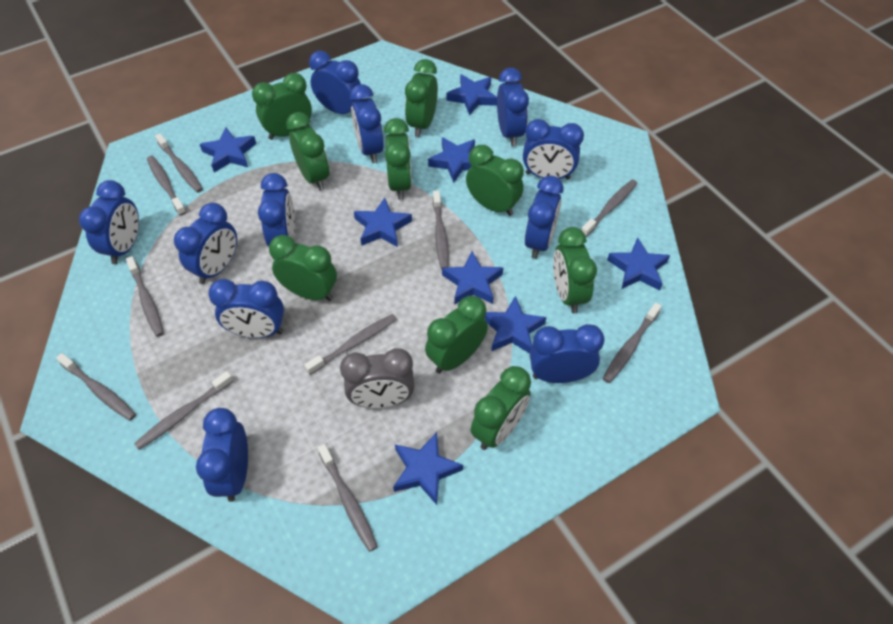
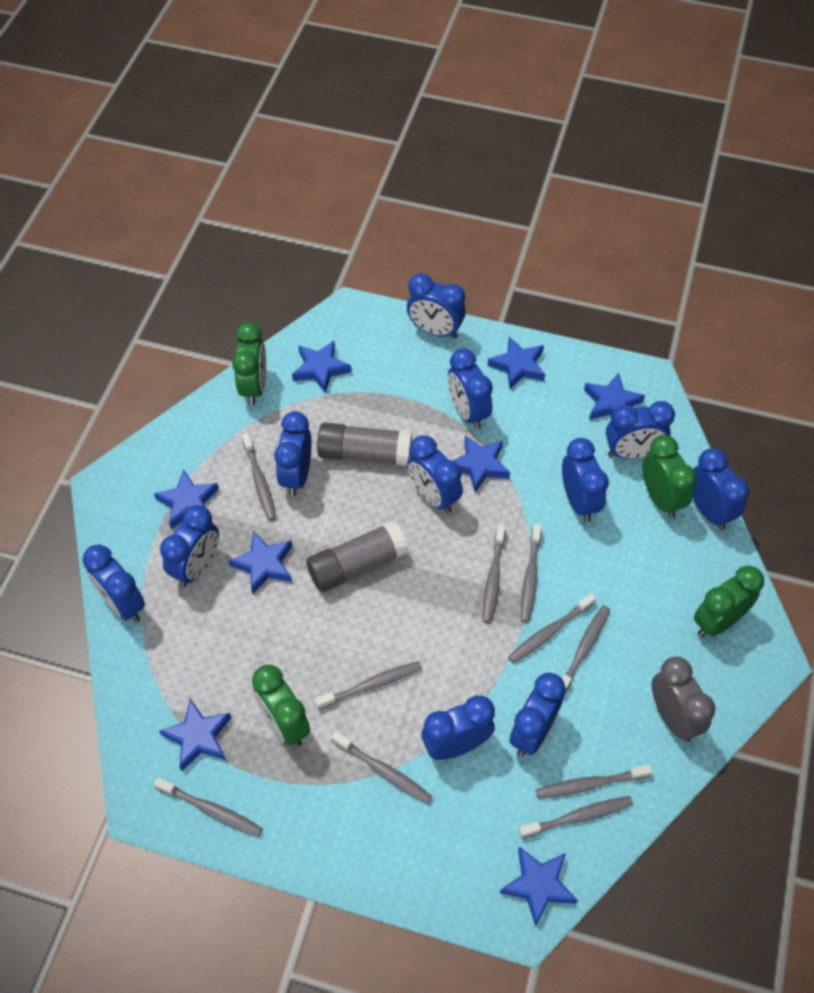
green clock: [252,73,312,140] [269,235,337,301] [286,112,330,191] [384,118,412,200] [405,59,438,137] [425,296,488,374] [466,145,524,216] [471,366,531,450] [553,227,597,313] = 9 -> [232,322,266,405] [252,665,310,747] [642,435,697,518] [694,566,764,637] = 4
grey glue stick: none = 0 -> [306,520,409,592] [317,423,412,466] = 2

